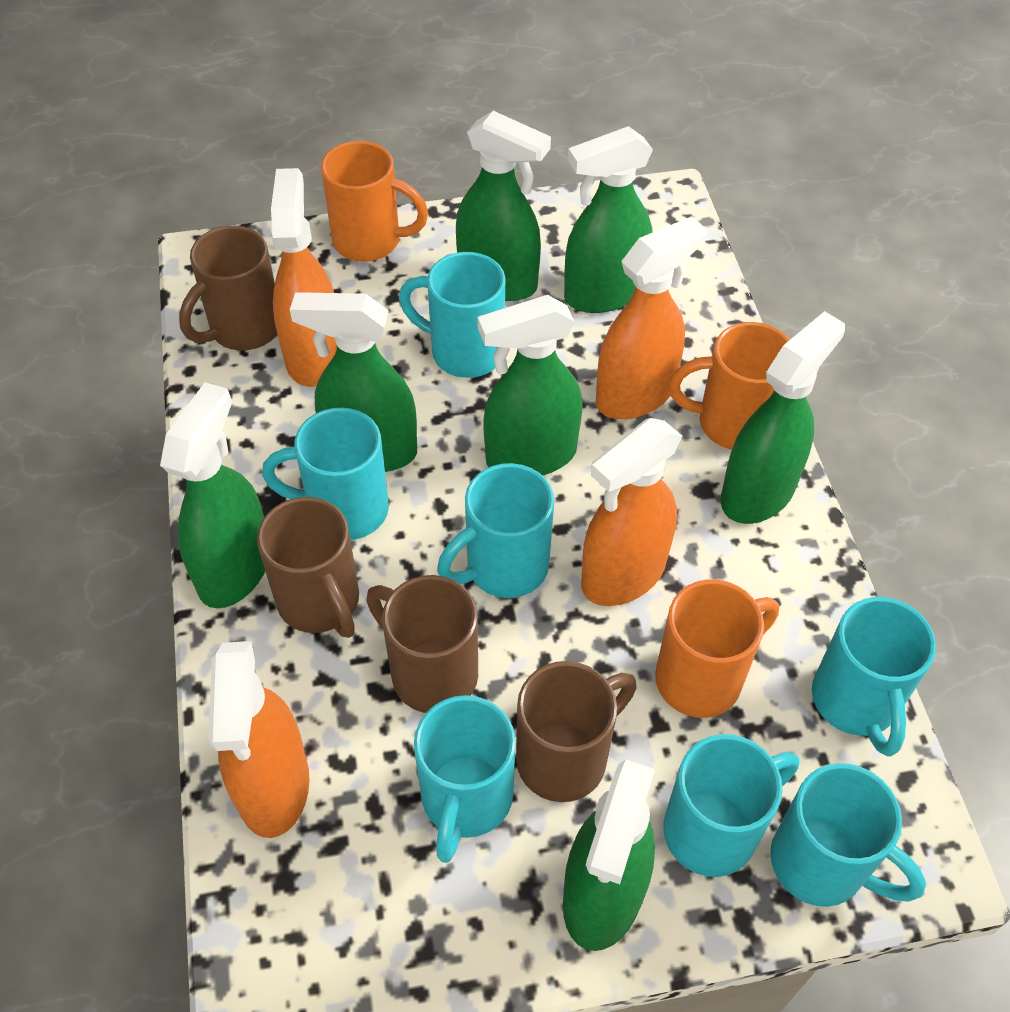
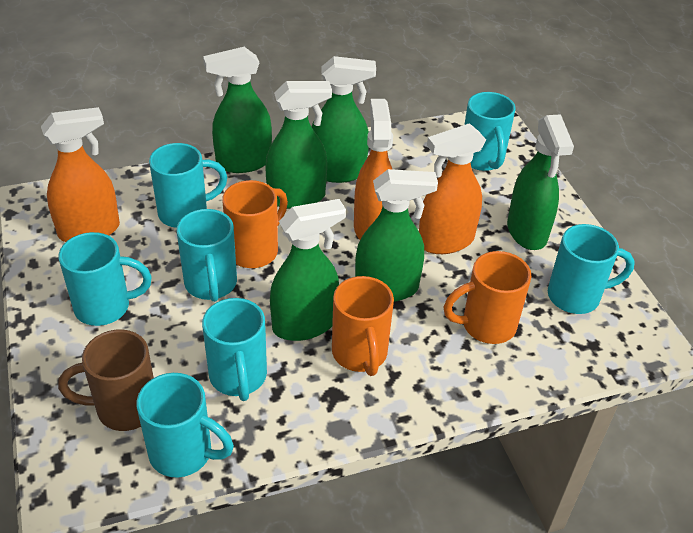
brown mug: [179,226,277,350] [257,497,359,638] [366,575,478,713] [516,661,637,802] = 4 -> [58,330,154,431] = 1
green spray bottle: [160,382,265,608] [290,292,417,472] [456,111,551,301] [478,295,583,476] [563,760,655,951] [564,126,653,313] [721,311,845,524] = 7 -> [203,47,272,173] [265,81,332,209] [270,199,346,341] [311,56,376,183] [355,169,438,302] [507,114,574,250] = 6
orange spray bottle: [209,641,310,838] [271,168,337,387] [581,418,682,606] [596,216,707,419] = 4 -> [41,107,120,242] [354,99,393,240] [419,123,486,254] = 3

